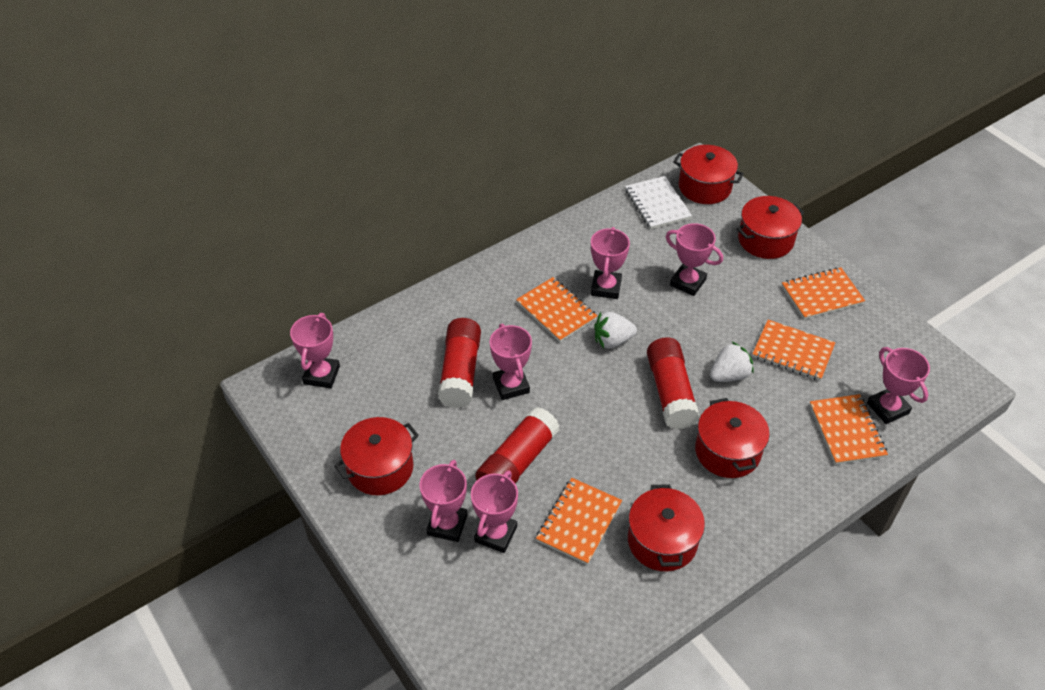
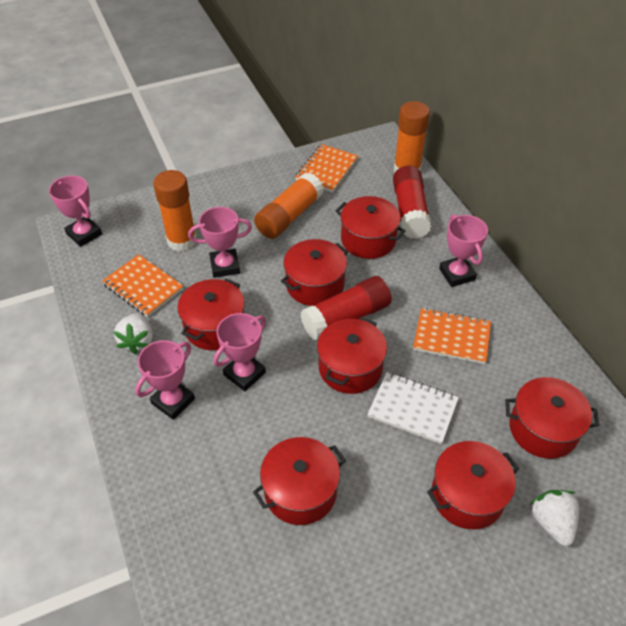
orange glue stick: none = 0 -> [153,170,197,251] [254,172,324,239] [394,101,430,172] = 3
orange notebook: [516,277,597,342] [536,478,622,565] [752,320,835,381] [782,267,865,320] [810,394,888,465] = 5 -> [102,254,183,317] [295,144,358,192] [413,308,491,364] = 3
pink trophy: [290,313,340,388] [420,460,467,542] [471,470,518,553] [490,324,532,400] [591,227,630,299] [665,223,723,296] [867,347,930,424] = 7 -> [49,176,102,247] [135,340,195,420] [188,207,252,278] [213,313,266,391] [439,214,488,287] = 5
red glue stick: [438,318,481,408] [475,407,560,484] [647,337,700,430] = 3 -> [301,276,392,341] [393,166,432,239] = 2
red pot: [334,417,419,495] [628,484,705,572] [673,145,744,204] [695,398,770,478] [737,196,804,259] = 5 -> [177,278,245,350] [253,437,346,525] [281,239,348,306] [317,317,387,394] [336,196,406,259] [427,441,519,529] [505,377,600,459] = 7

